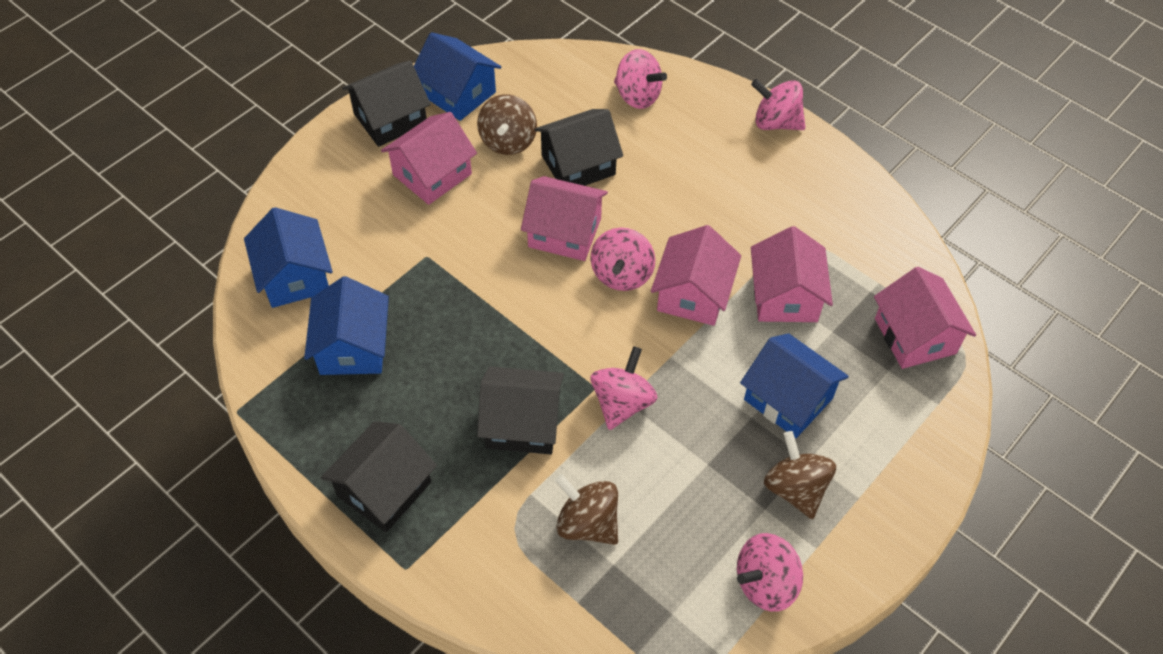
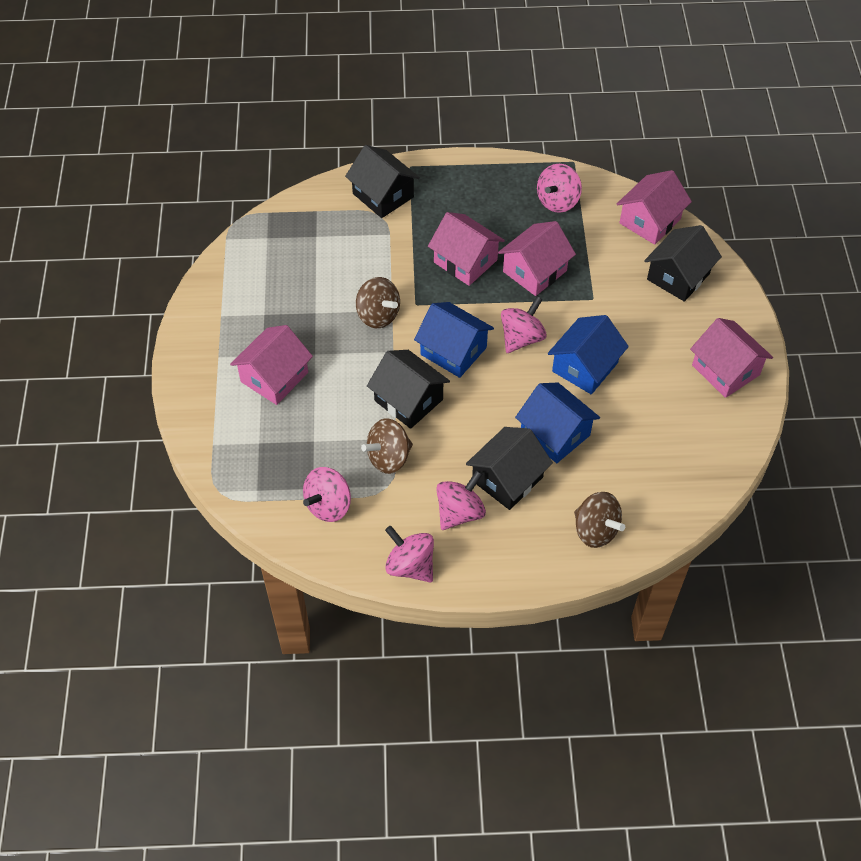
blue house: [244,207,333,308] [304,276,389,375] [414,32,501,121] [740,333,849,438] = 4 -> [414,302,494,378] [515,383,600,463] [548,315,629,394] = 3

